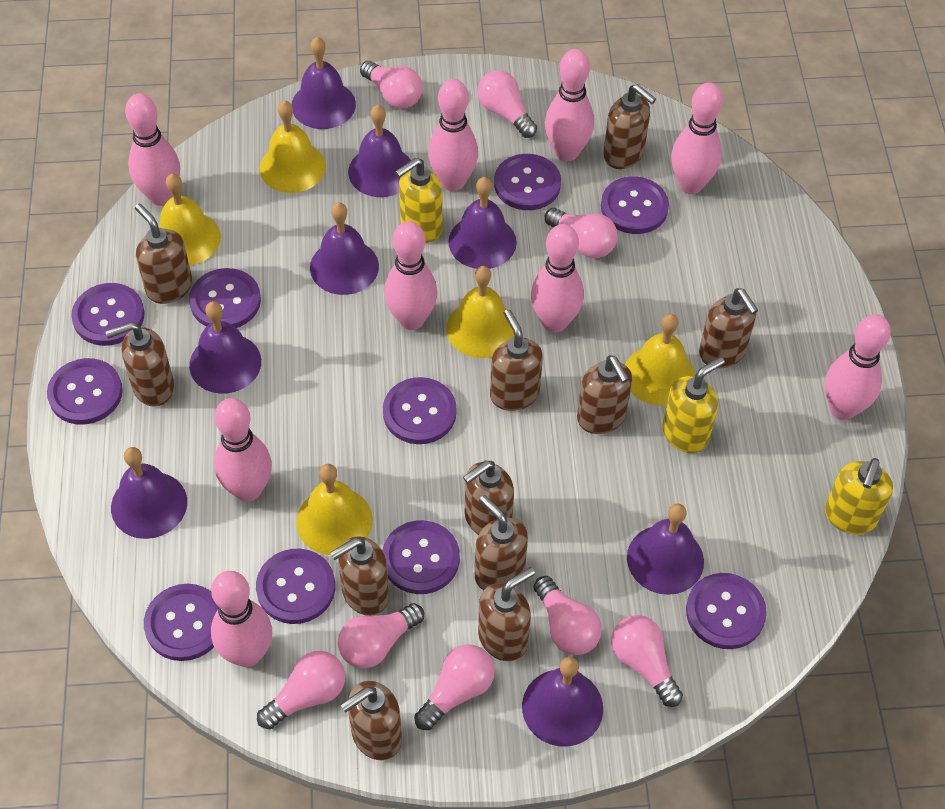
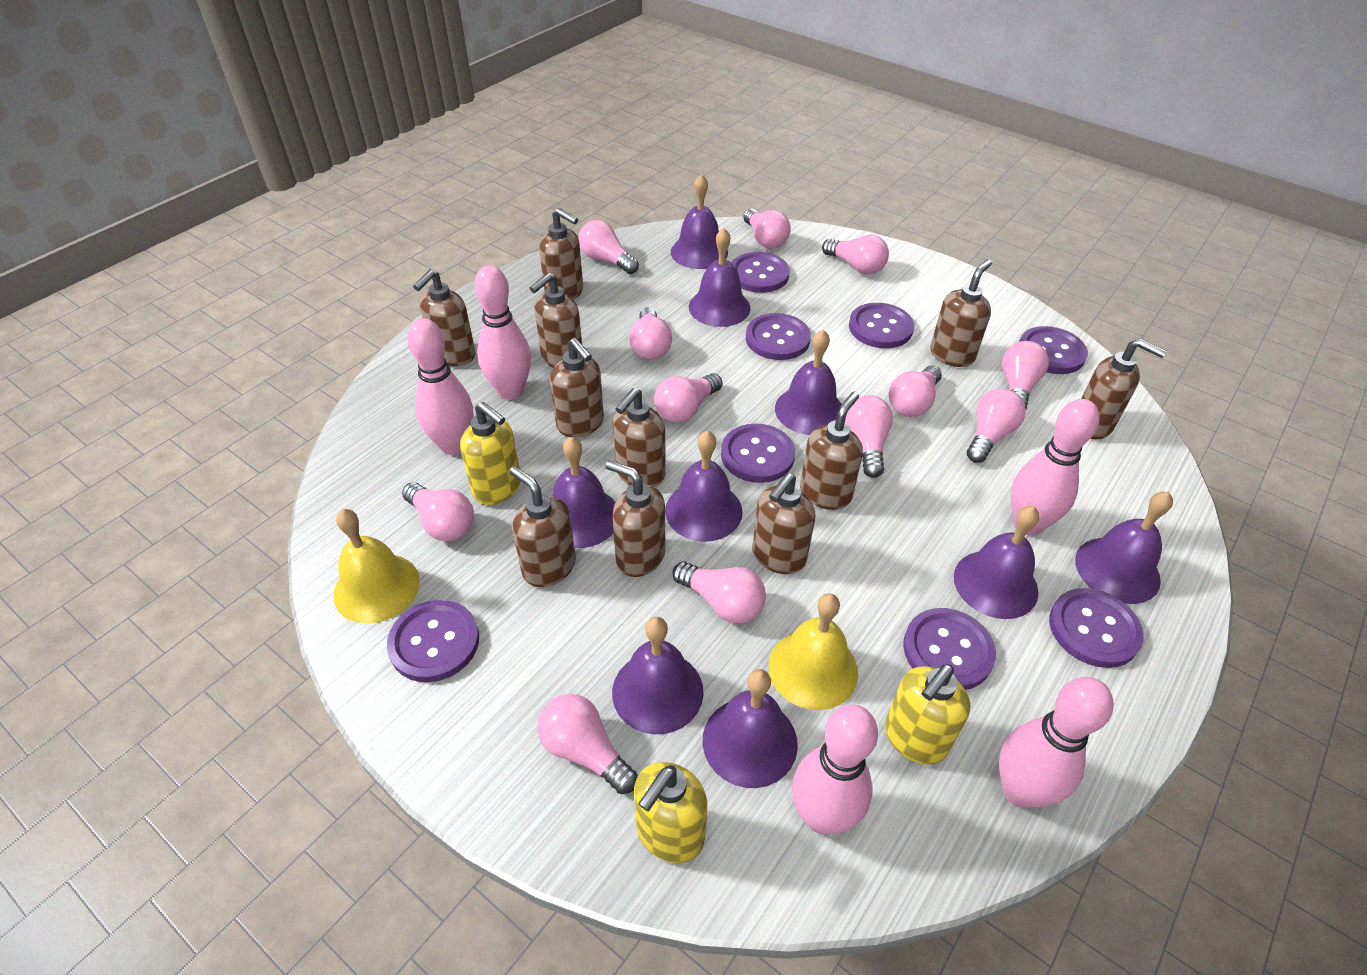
pink bowling pin: [125,94,180,206] [211,571,272,667] [214,398,272,502] [384,221,437,330] [428,79,478,191] [531,224,584,333] [545,49,594,161] [671,82,723,194] [825,314,891,420] = 9 -> [407,318,473,455] [474,265,531,400] [792,705,878,834] [999,677,1114,808] [1011,399,1100,536] = 5
pink light bulb: [257,651,345,729] [338,603,424,669] [360,61,423,109] [414,644,495,730] [477,70,537,138] [534,576,602,655] [545,208,618,258] [611,615,683,707] = 8 -> [402,482,474,541] [538,694,638,794] [578,220,639,274] [629,307,672,360] [654,373,723,422] [673,561,766,623] [743,209,791,249] [822,235,889,275] [845,395,893,478] [889,365,942,417] [967,388,1026,463] [1002,341,1049,409] = 12
purple bell: [111,447,187,539] [189,301,261,394] [292,37,356,129] [310,202,379,295] [348,105,411,197] [448,177,517,269] [522,657,603,746] [627,504,704,595] = 8 -> [553,437,616,548] [612,617,703,734] [665,431,743,542] [671,174,728,269] [689,228,750,327] [703,669,798,788] [775,330,842,435] [954,506,1039,619] [1075,492,1173,604] = 9
purple button: [47,358,123,425] [71,283,145,346] [144,584,218,661] [189,268,261,328] [256,548,335,624] [382,520,460,594] [383,377,457,444] [494,154,561,210] [601,176,669,234] [686,573,767,649] = 10 -> [387,600,479,682] [721,424,795,483] [731,252,790,293] [746,313,811,360] [849,303,914,348] [903,608,996,690] [1019,326,1088,374] [1049,588,1143,668] = 8
yellow bell: [158,174,221,266] [260,100,326,193] [296,464,373,555] [446,266,514,358] [625,314,695,406] = 5 -> [333,509,420,623] [768,593,858,710] = 2

